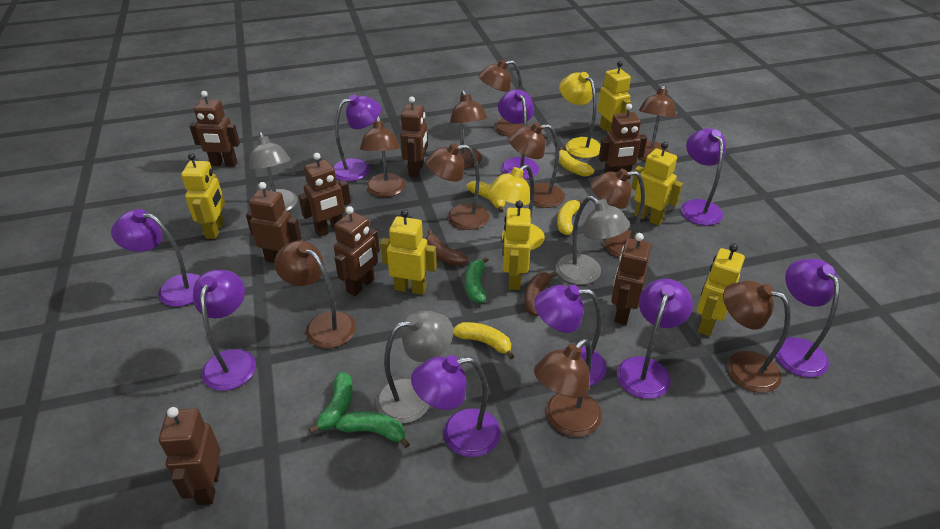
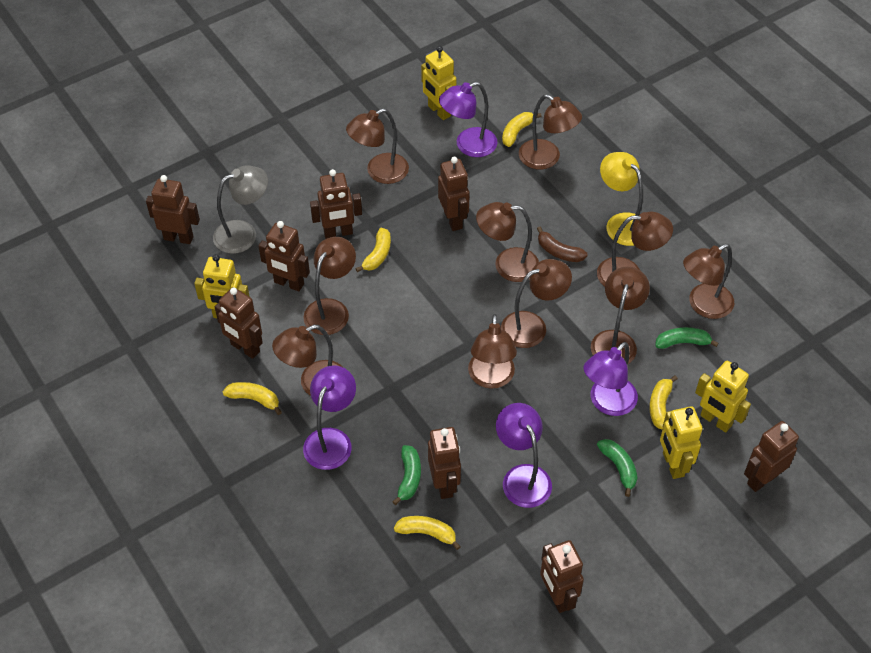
brown banana: [425,230,468,266] [524,271,557,316] = 2 -> [537,227,588,262] = 1
grey lamp: [249,132,297,211] [376,311,453,424] [556,196,630,285] = 3 -> [213,165,268,254] = 1
purple lamp: [111,209,200,307] [193,270,256,391] [333,94,381,182] [411,355,501,457] [498,89,539,179] [534,285,607,386] [617,279,693,399] [681,128,726,226] [775,259,840,377] = 9 -> [303,365,356,470] [439,82,497,157] [496,403,552,508] [584,342,638,416] = 4
yellow banana: [453,322,514,359] [467,181,505,213] [557,199,584,235] [559,147,594,177] = 4 -> [223,382,282,415] [355,228,391,272] [394,516,461,550] [502,112,541,147] [649,376,678,430] = 5
yellow lamp: [489,164,545,250] [559,72,601,158] = 2 -> [600,152,643,246] = 1
yellow robot: [181,153,225,239] [380,209,437,295] [502,201,531,290] [598,61,631,132] [631,142,683,226] [697,244,745,336] = 6 -> [194,254,250,318] [421,46,457,120] [660,406,703,479] [695,361,751,433] = 4

